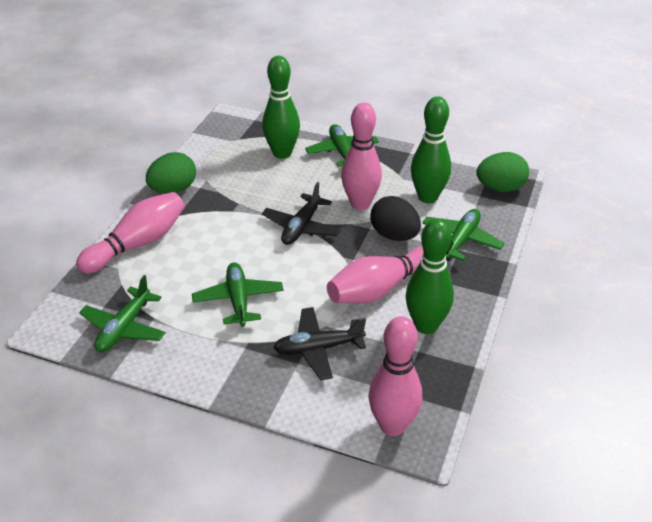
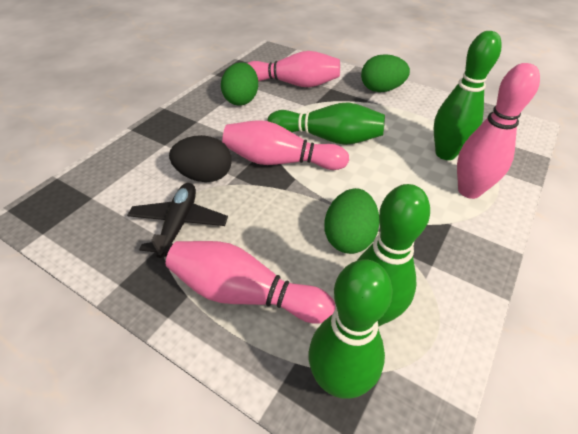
black plane: [262,182,341,245] [273,307,366,380] = 2 -> [127,183,228,258] = 1
green bowling pin: [262,56,300,159] [406,218,454,334] [411,96,451,203] = 3 -> [267,102,385,145] [308,259,393,399] [358,184,430,327] [434,31,502,160] = 4
green egg: [146,152,196,194] [476,152,529,192] = 2 -> [221,62,258,106] [324,188,380,254] [361,54,410,92] = 3
green plane: [79,275,166,352] [192,262,284,327] [305,124,379,167] [422,209,505,261] = 4 -> none = 0

